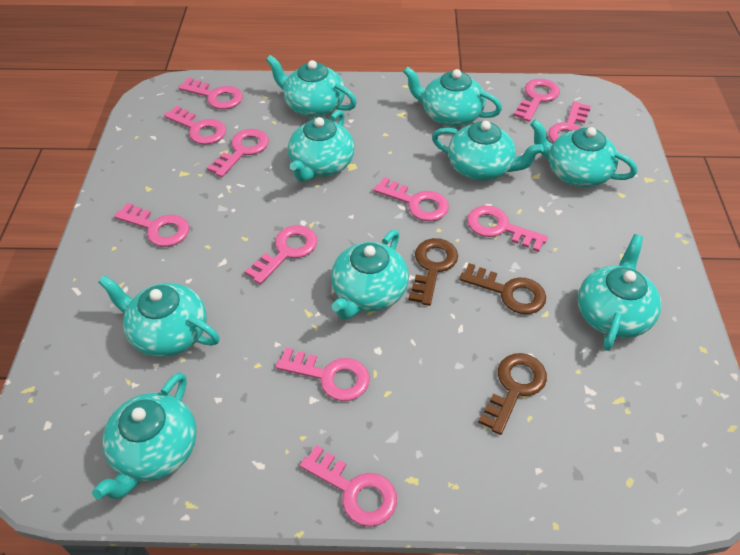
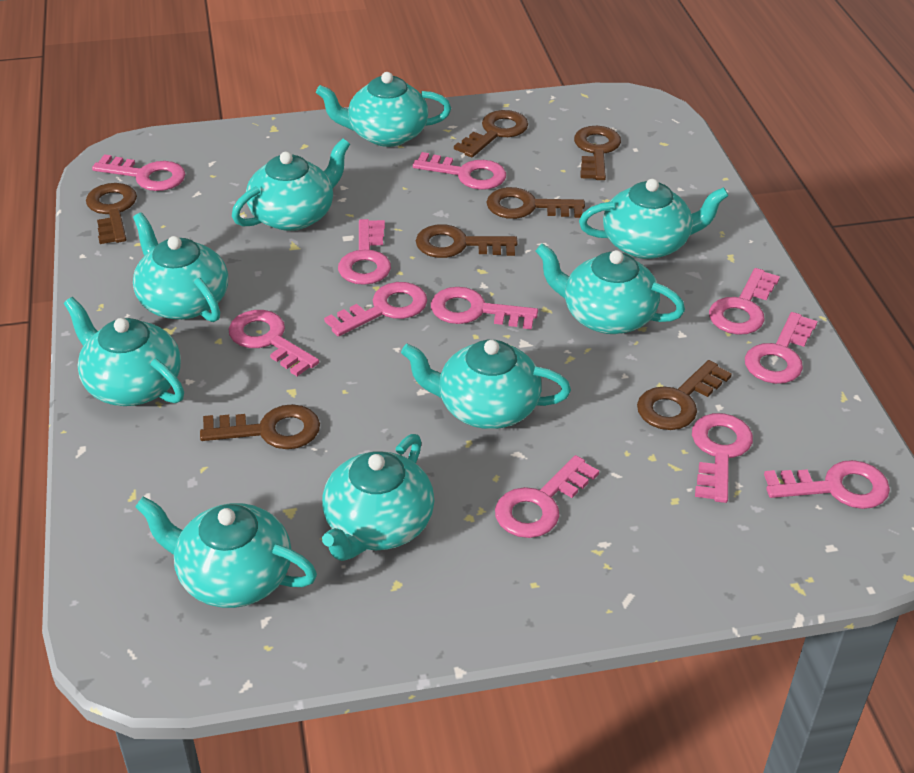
brown key: [409,238,458,306] [459,263,546,314] [478,353,547,435] = 3 -> [86,183,137,244] [200,404,320,449] [416,224,518,258] [454,110,528,158] [486,187,585,219] [574,126,621,180] [637,360,732,430] = 7

